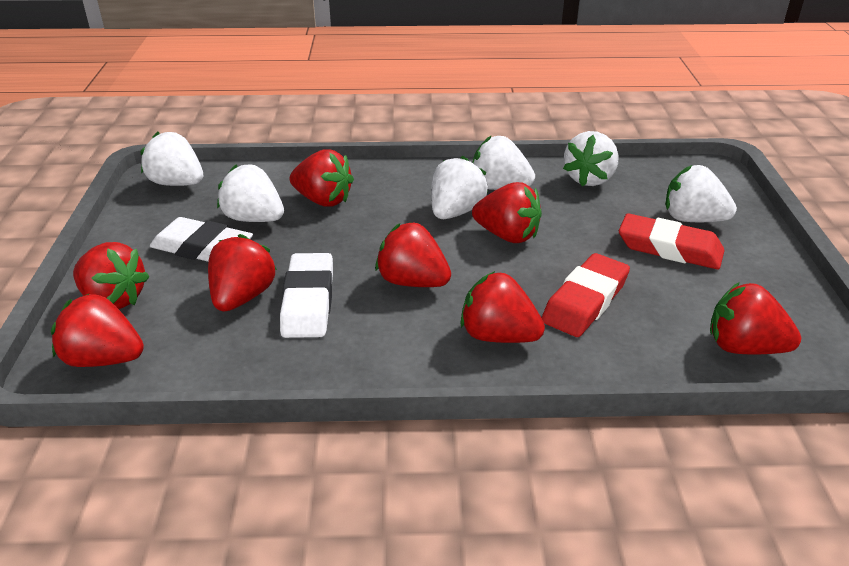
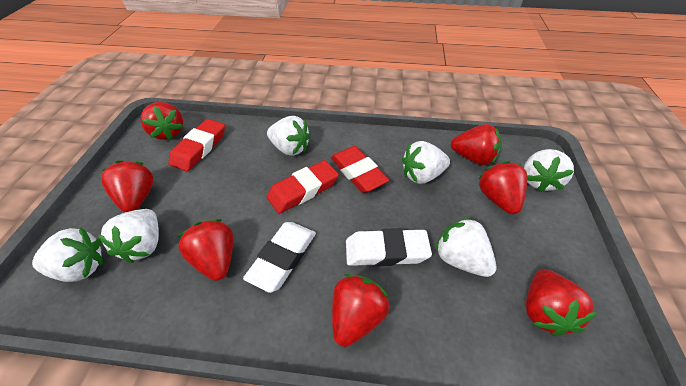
red eraser: [542,253,630,337] [619,213,725,269] = 2 -> [168,119,225,171] [267,160,339,214] [331,146,389,193] = 3
red strawberry: [51,294,144,367] [73,242,150,309] [208,234,277,312] [289,149,354,207] [375,222,451,287] [460,271,545,343] [472,182,542,243] [710,282,801,354] = 8 -> [101,160,154,212] [141,102,183,140] [178,219,233,281] [332,274,390,347] [451,124,502,165] [479,161,527,214] [526,269,597,336] = 7

